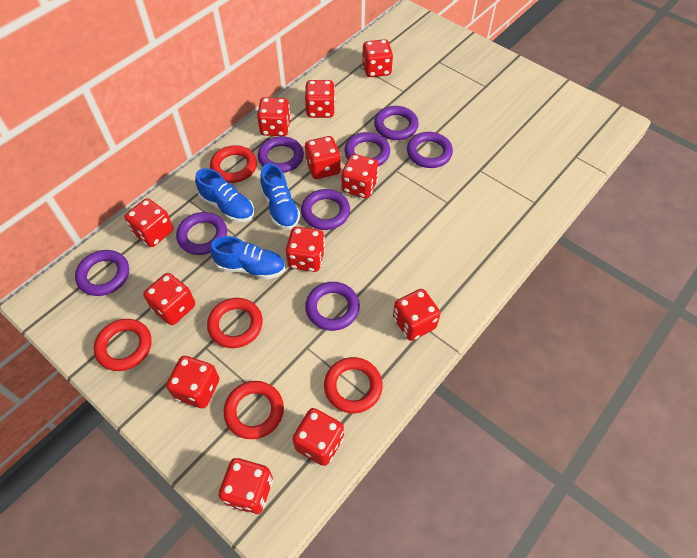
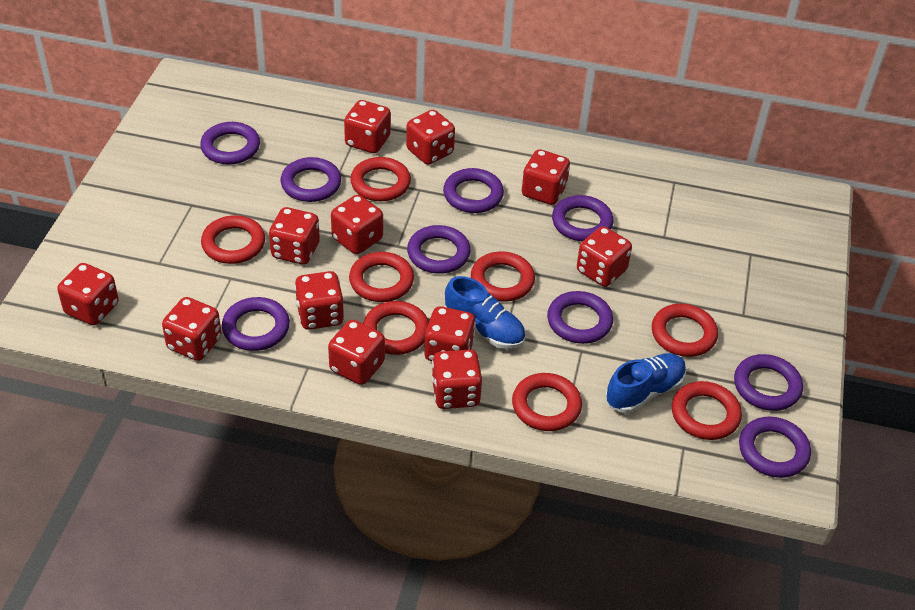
blue shoe: [195,168,254,222] [210,236,285,280] [260,163,301,230] = 3 -> [445,276,526,349] [605,353,686,413] = 2
purple ring: [75,250,129,296] [176,212,227,255] [258,136,304,173] [301,189,350,230] [305,282,360,331] [344,132,390,166] [374,106,419,140] [407,132,453,168] = 8 -> [200,122,260,165] [222,297,290,351] [281,157,341,202] [407,225,471,274] [443,168,504,213] [547,291,613,344] [552,195,613,241] [734,354,803,411] [739,417,811,478] = 9
red ring: [94,319,152,371] [207,298,263,348] [210,145,257,183] [224,381,284,439] [324,357,383,413] = 5 -> [201,215,265,264] [349,252,414,302] [350,157,411,201] [363,301,429,355] [471,252,535,302] [512,373,582,431] [652,304,718,357] [672,381,742,440] = 8

